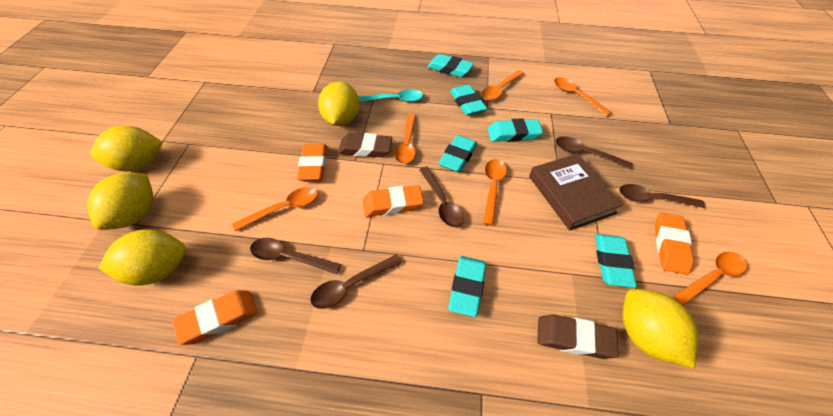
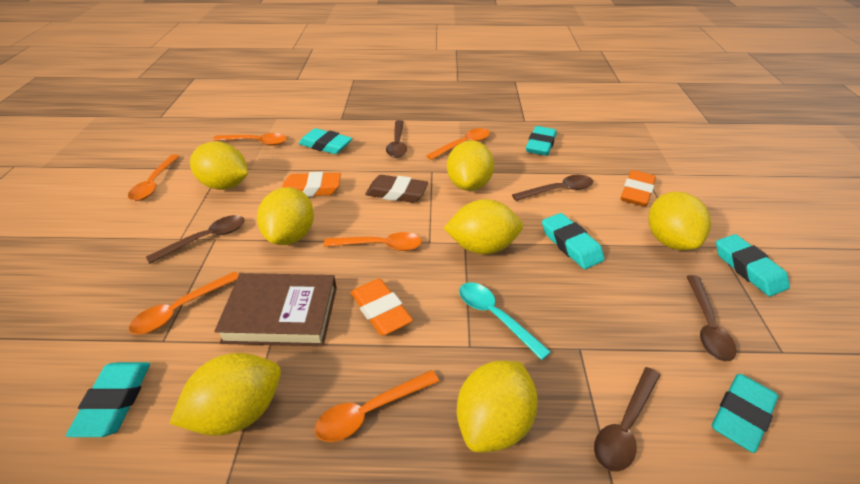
brown eraser: [338,133,392,157] [537,314,619,359] = 2 -> [365,175,428,203] = 1
orange eraser: [173,290,258,345] [297,144,327,181] [363,185,424,217] [655,212,694,275] = 4 -> [282,172,341,197] [351,279,413,336] [621,170,656,207] = 3
yellow lemon: [87,173,153,230] [90,126,163,171] [99,230,186,286] [318,81,359,126] [623,289,699,368] = 5 -> [169,353,281,436] [190,141,248,190] [257,187,314,245] [444,199,523,254] [447,140,494,191] [457,361,538,452] [649,192,711,250] = 7

